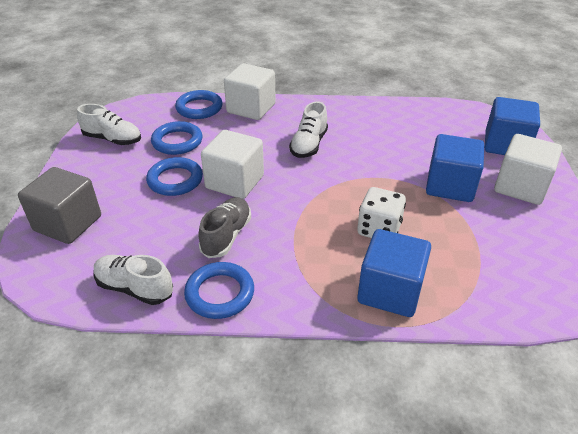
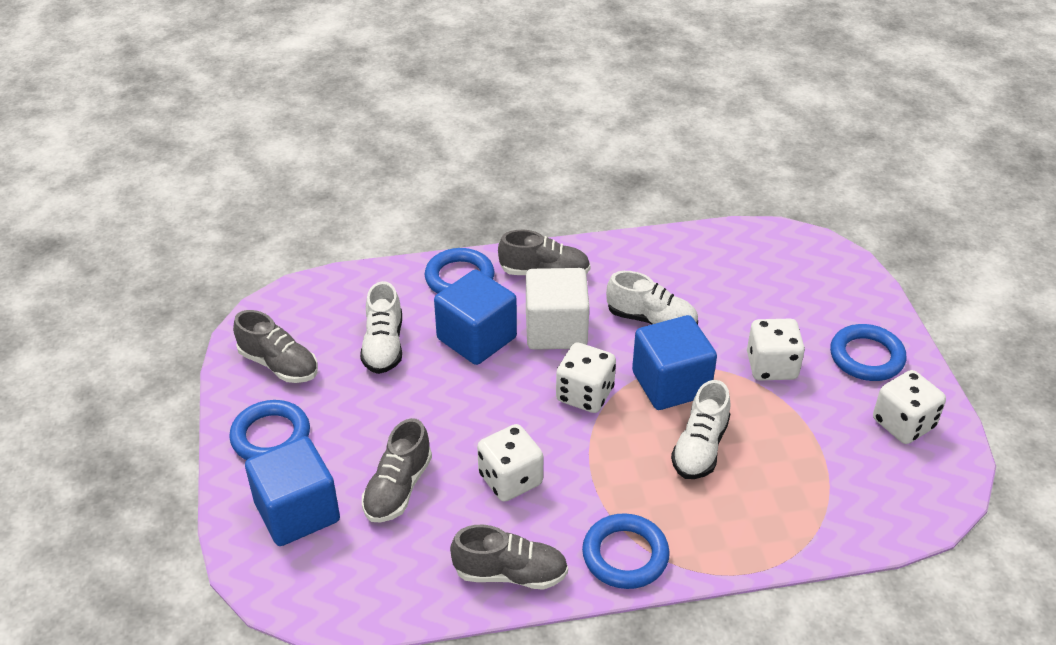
grey cube: [18,167,101,244] = 1 -> none = 0
grey shoe: [198,197,251,258] = 1 -> [233,310,318,383] [362,418,432,522] [450,525,568,590] [498,230,590,275] = 4
white cube: [201,130,264,199] [224,63,276,120] [494,134,562,205] = 3 -> [526,268,589,350] = 1
white dice: [357,187,406,238] = 1 -> [477,424,543,502] [556,342,616,413] [747,319,805,381] [873,370,946,444] = 4

